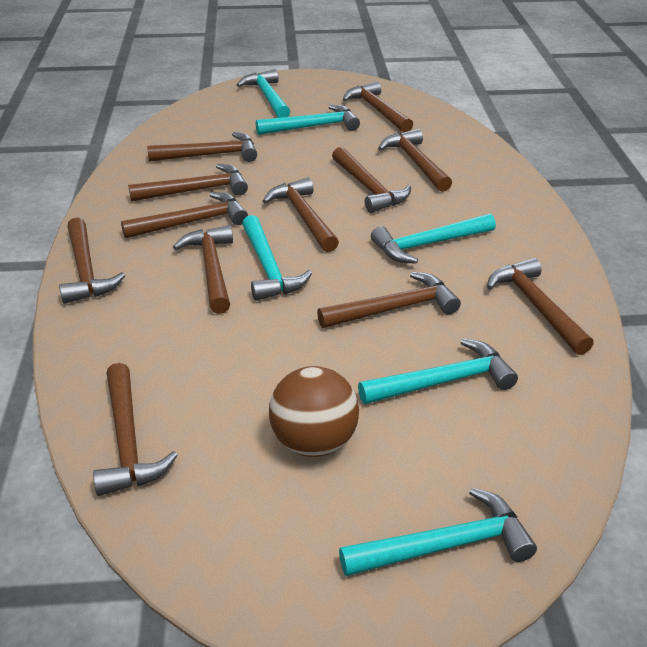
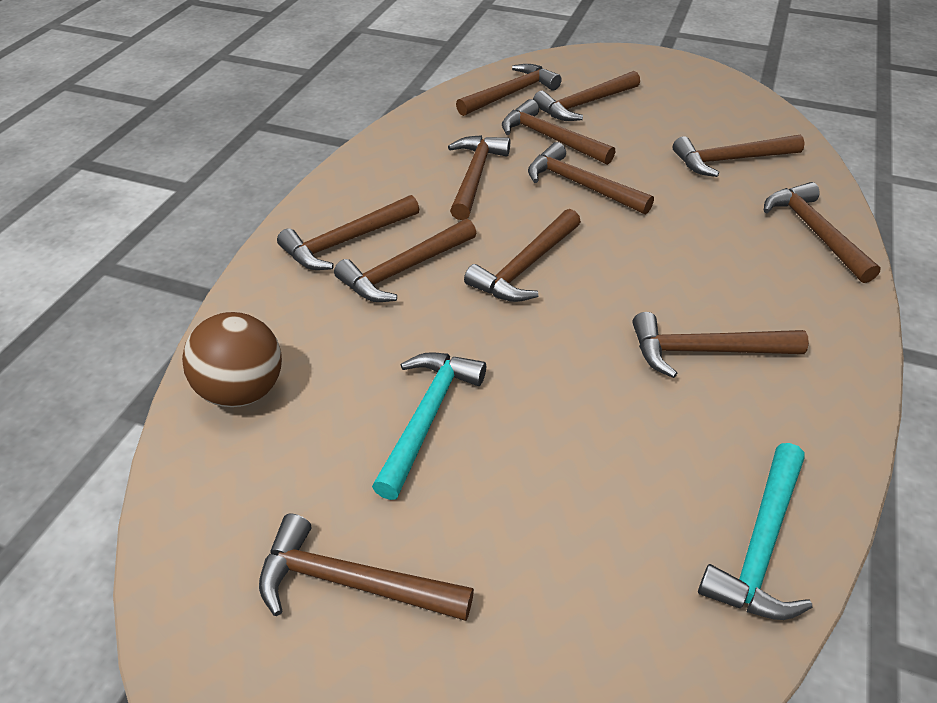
turquoise hammer: [237,69,290,118] [242,215,312,301] [256,105,360,135] [339,488,537,576] [358,339,518,404] [371,213,496,264] = 6 -> [372,352,486,500] [698,443,812,620] = 2

